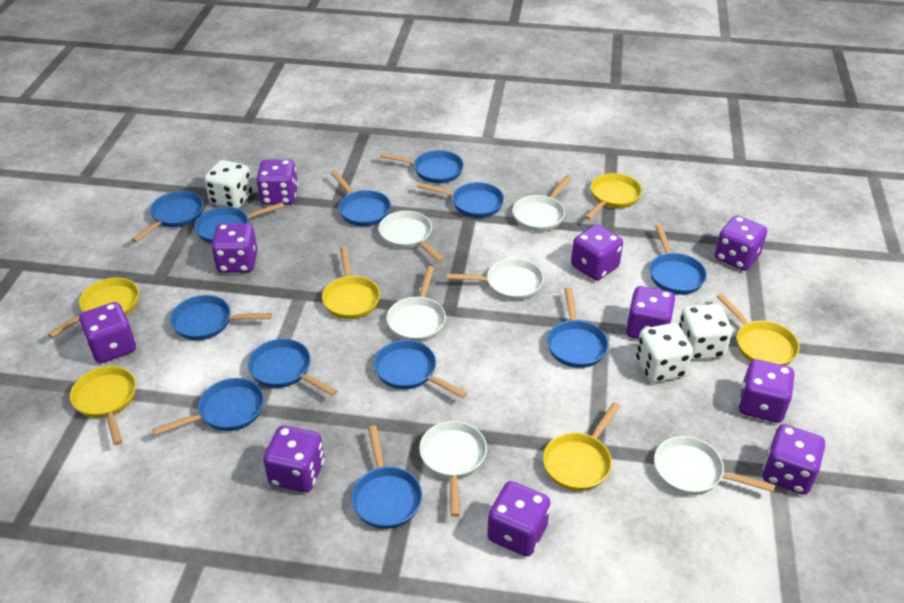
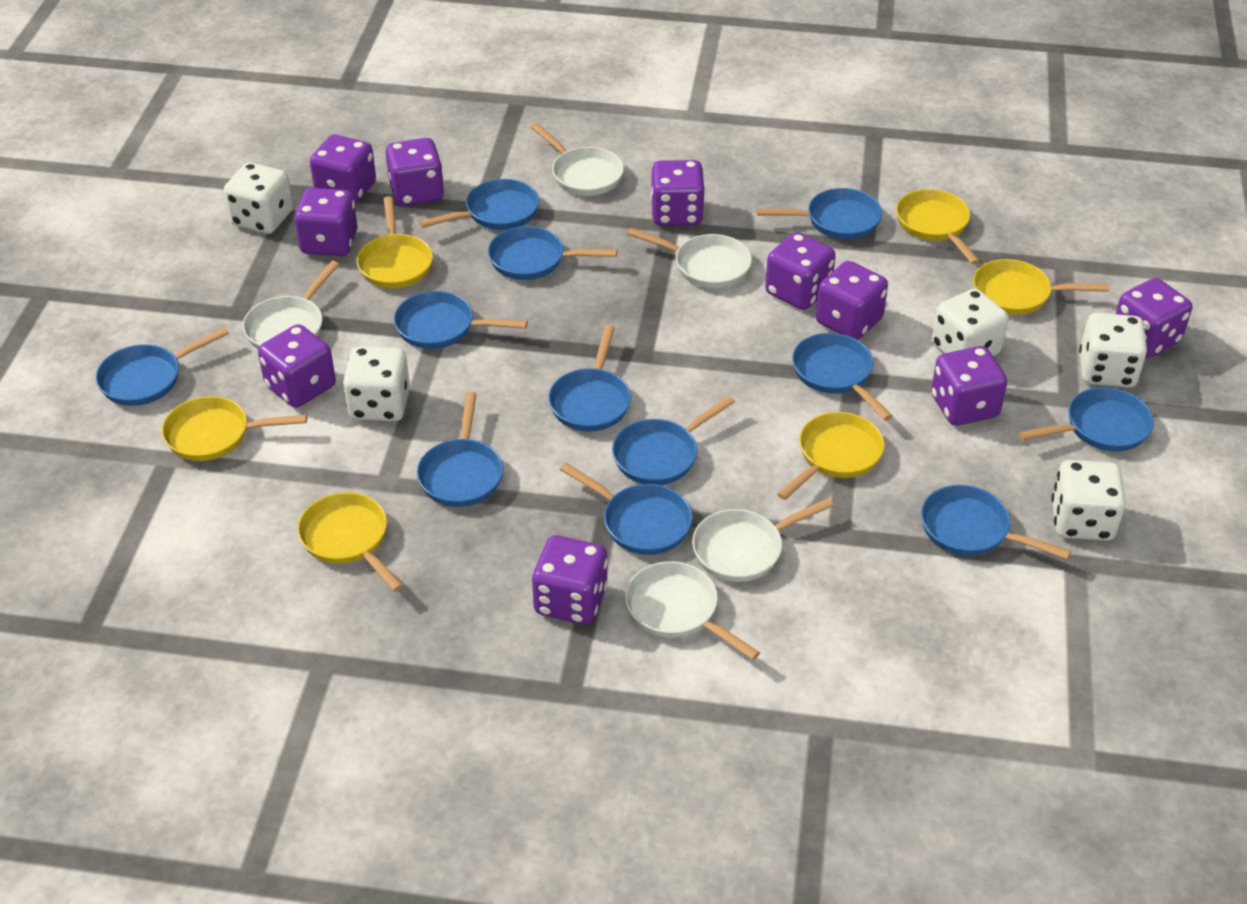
white dice: [204,160,253,209] [636,323,693,383] [679,304,732,360] = 3 -> [224,162,293,234] [343,347,410,421] [932,289,1009,356] [1051,460,1126,541] [1079,313,1147,388] = 5
white pan: [379,211,444,262] [387,266,446,342] [419,421,487,517] [446,258,544,300] [513,175,572,232] [654,436,775,495] = 6 -> [243,261,339,349] [531,123,624,196] [625,561,760,660] [627,228,752,288] [692,498,834,582] = 5

